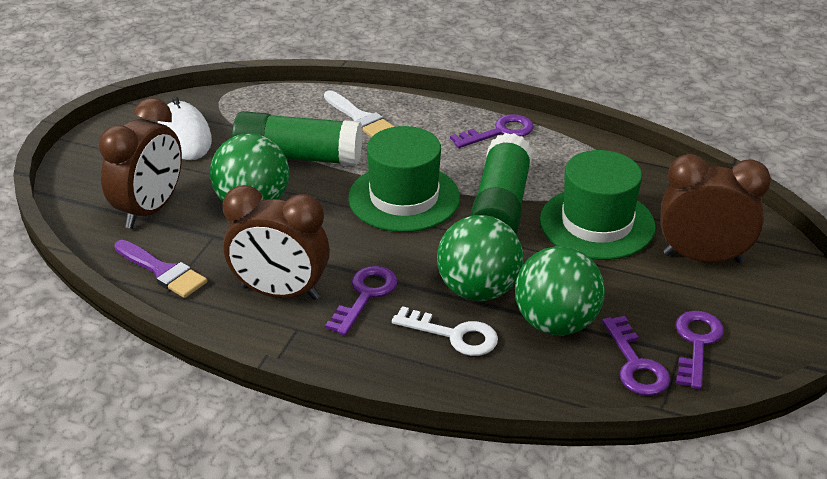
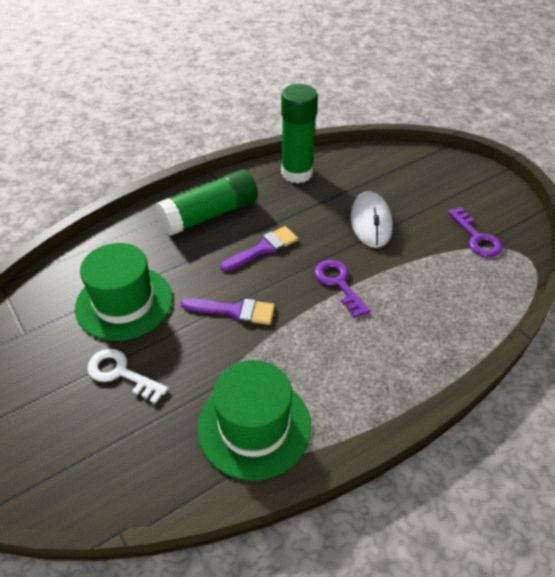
brown clock: [99,98,182,229] [223,185,330,300] [661,154,771,263] = 3 -> none = 0
green ball: [210,134,289,202] [437,215,523,301] [515,246,605,336] = 3 -> none = 0
purple brush: [114,240,207,298] = 1 -> [181,298,275,325] [220,226,298,272] = 2
purple key: [325,266,397,336] [450,114,534,148] [602,316,671,396] [675,311,724,389] = 4 -> [314,260,370,318] [448,207,503,257] = 2
white brush: [324,90,395,137] = 1 -> none = 0

